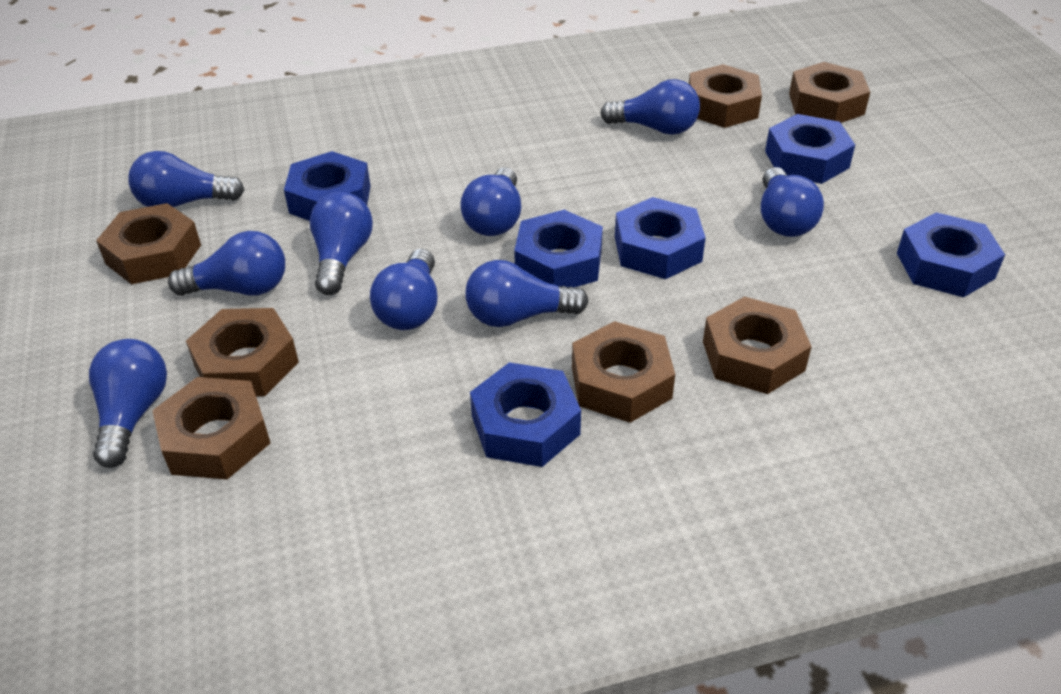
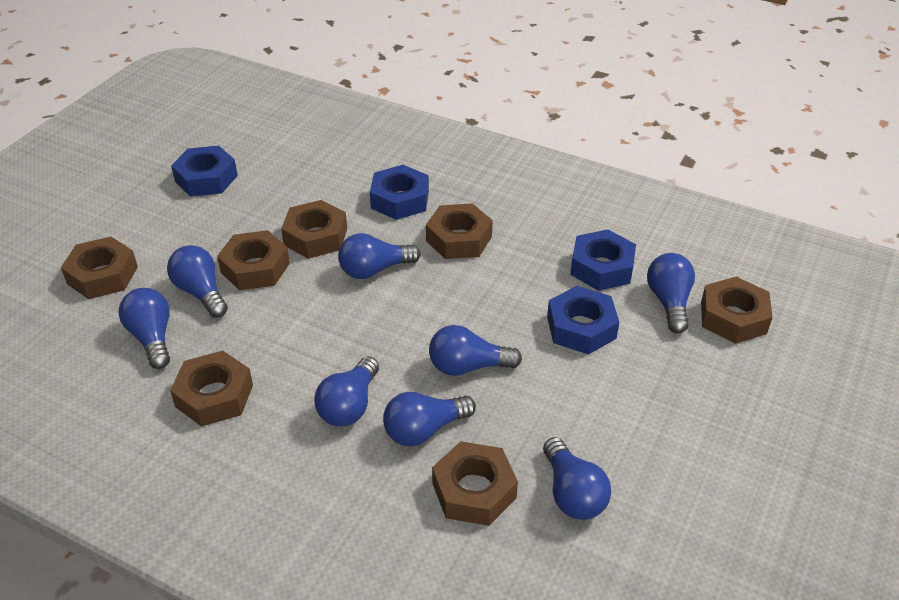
blue light bulb: [89,339,167,468] [128,151,244,207] [168,231,285,296] [310,192,373,295] [370,249,438,330] [460,167,521,236] [465,260,588,327] [600,79,700,135] [761,167,824,237] = 9 -> [118,288,170,369] [167,245,228,318] [314,356,379,426] [338,233,421,279] [383,392,476,446] [429,325,522,376] [543,437,611,520] [647,253,695,334] = 8
blue nut: [284,151,370,221] [470,362,581,467] [514,210,603,287] [615,197,706,279] [765,114,855,184] [897,212,1005,297] = 6 -> [171,146,238,197] [370,165,429,220] [547,286,619,354] [570,229,636,291] = 4

